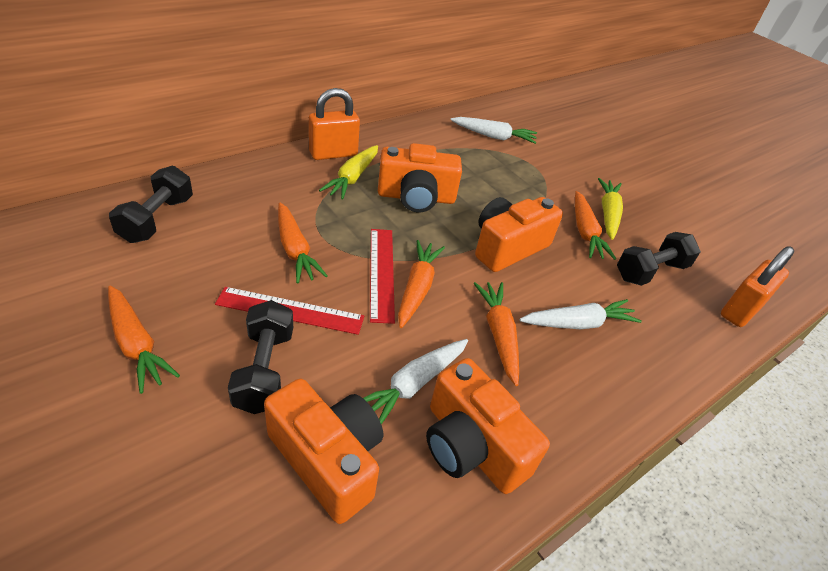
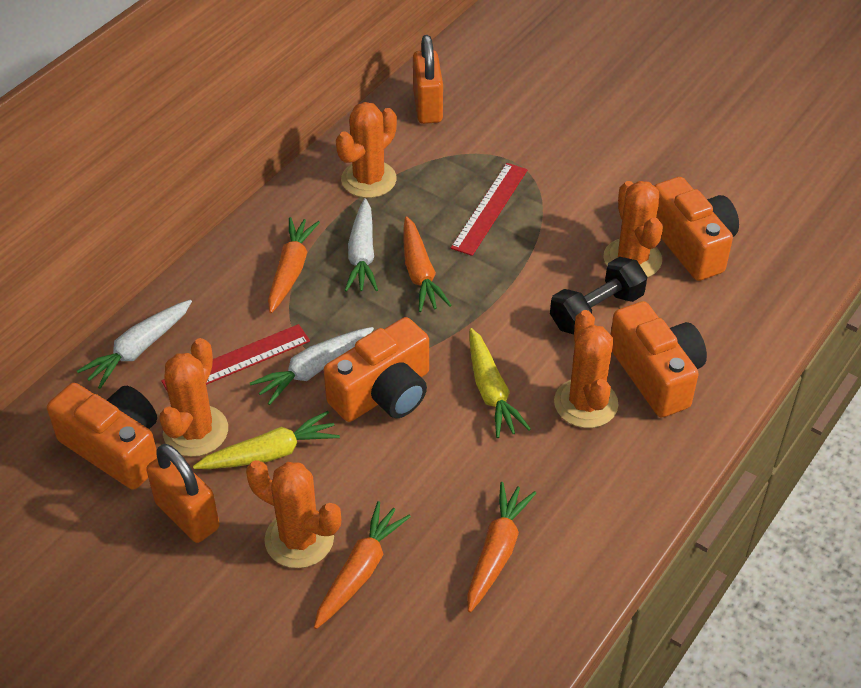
black dumbbell: [109,166,193,243] [228,300,293,414] [617,232,701,286] = 3 -> [550,257,647,334] = 1
orange cactus: none = 0 -> [159,338,228,457] [246,460,341,568] [336,102,397,198] [554,310,618,428] [603,181,663,278] = 5
orange carrot: [108,286,180,394] [278,203,328,283] [398,240,445,328] [473,282,519,386] [575,191,616,260] = 5 -> [268,217,320,313] [314,501,411,629] [404,216,452,312] [467,482,536,613] = 4

